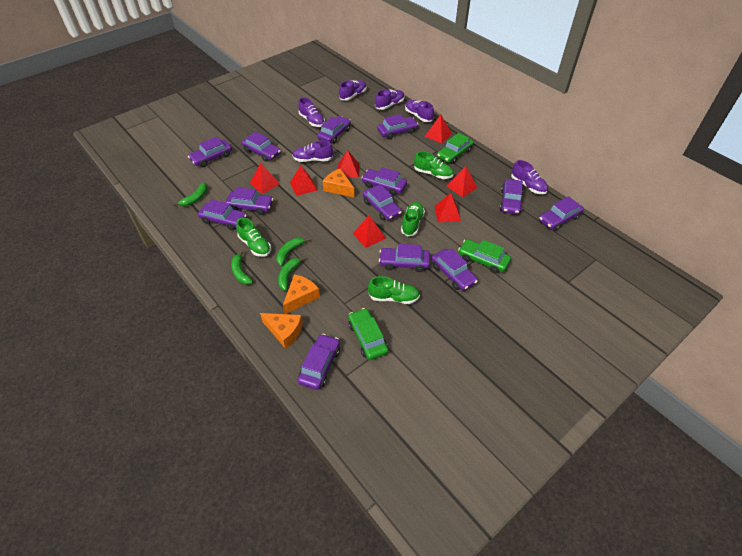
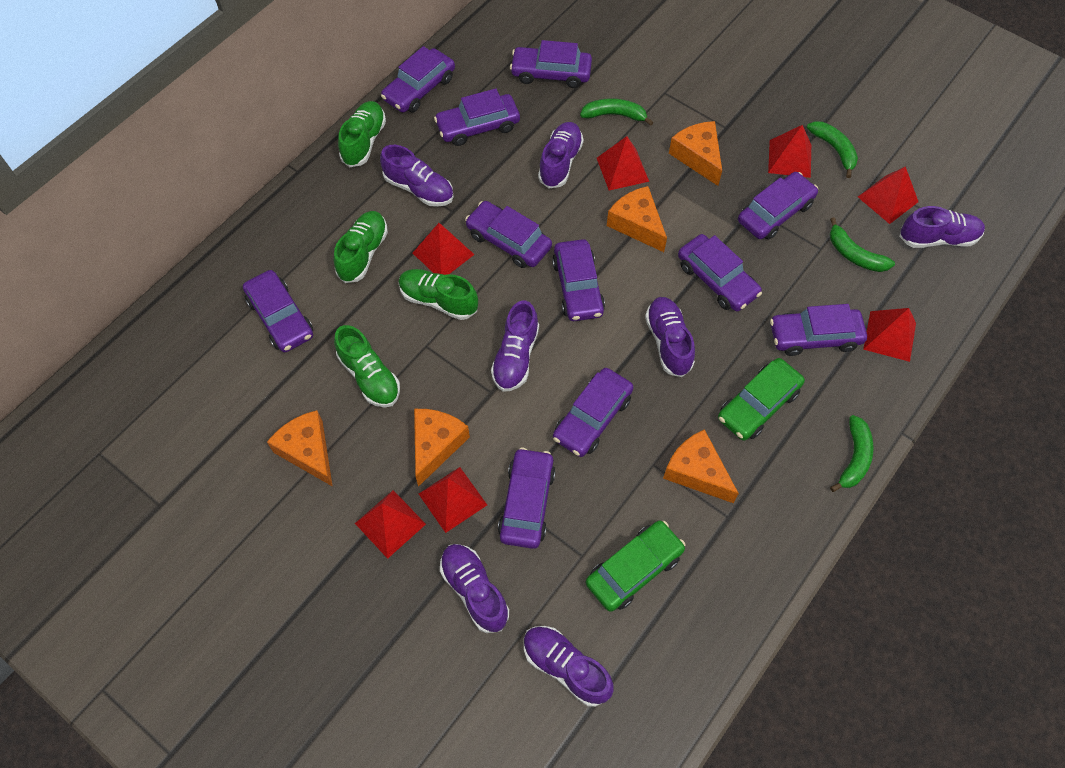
green car: [348,308,388,360] [437,133,473,164] [458,239,511,274] = 3 -> [586,521,686,611] [718,358,805,441] = 2
orange cheese: [260,313,303,349] [283,274,320,314] [323,168,355,198] = 3 -> [267,410,333,487] [414,409,470,487] [607,186,667,252] [663,429,739,503] [669,121,722,186] = 5
purple car: [188,137,232,167] [198,199,247,230] [225,187,273,215] [242,132,281,162] [298,334,340,390] [317,116,351,144] [362,167,407,196] [363,185,402,220] [377,114,418,139] [379,244,430,272] [431,249,478,291] [500,179,523,214] [539,196,584,231] = 13 -> [243,270,313,352] [381,46,455,113] [434,88,520,146] [465,201,552,268] [498,448,556,549] [510,40,592,88] [552,239,605,321] [553,368,634,457] [678,234,762,311] [738,172,818,240] [770,304,867,356] = 11
purple shoe: [292,141,333,162] [298,97,325,127] [339,80,366,101] [375,89,405,110] [405,100,434,122] [511,160,548,194] = 6 -> [380,145,454,207] [440,544,509,633] [491,301,539,392] [524,626,614,707] [538,122,584,188] [645,297,695,377] [899,206,985,248] = 7

